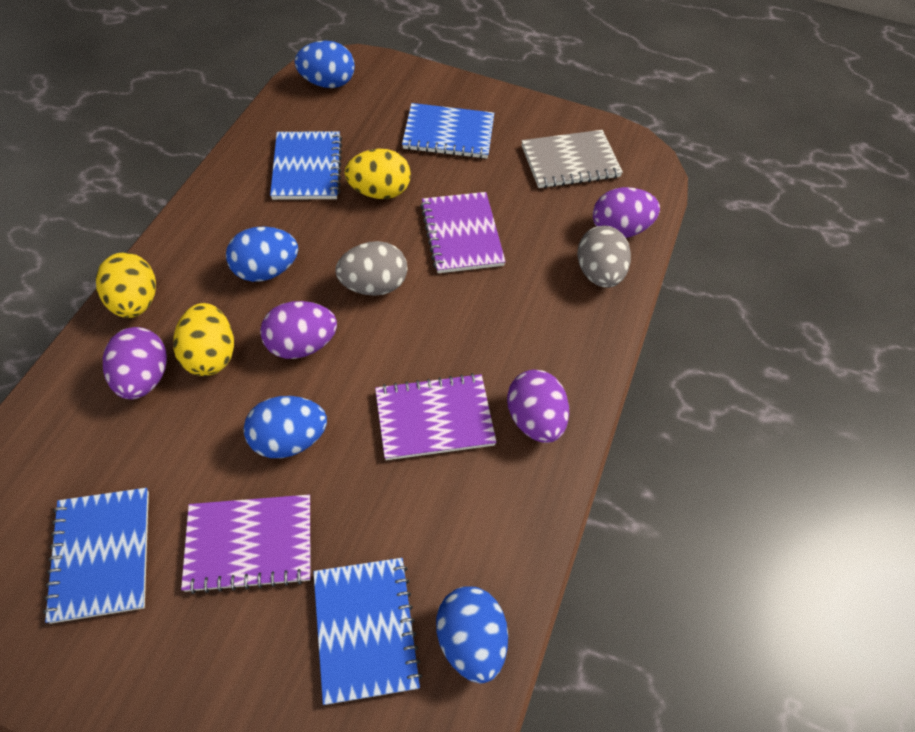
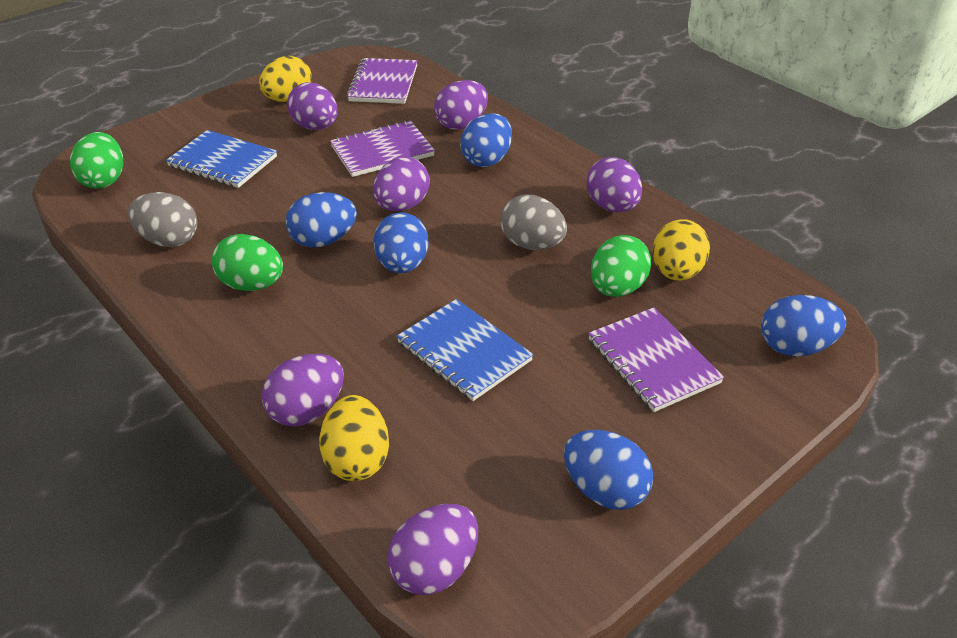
blue egg: [226,226,298,282] [244,396,327,458] [294,40,355,88] [436,586,508,683] = 4 -> [286,192,357,247] [373,212,428,273] [460,113,512,167] [564,430,653,510] [761,295,846,356] = 5
blue notebook: [43,488,149,624] [270,132,342,200] [313,558,422,705] [402,103,494,159] = 4 -> [166,130,277,188] [397,299,533,401] = 2
green egg: none = 0 -> [70,132,123,189] [212,234,283,291] [591,235,652,297] = 3
grey notebook: [521,130,623,188] = 1 -> none = 0
purple egg: [103,327,167,399] [260,301,337,359] [507,370,569,443] [593,187,660,238] = 4 -> [262,354,344,426] [287,82,338,130] [373,157,430,211] [388,504,478,595] [434,80,488,129] [587,157,642,212] = 6

